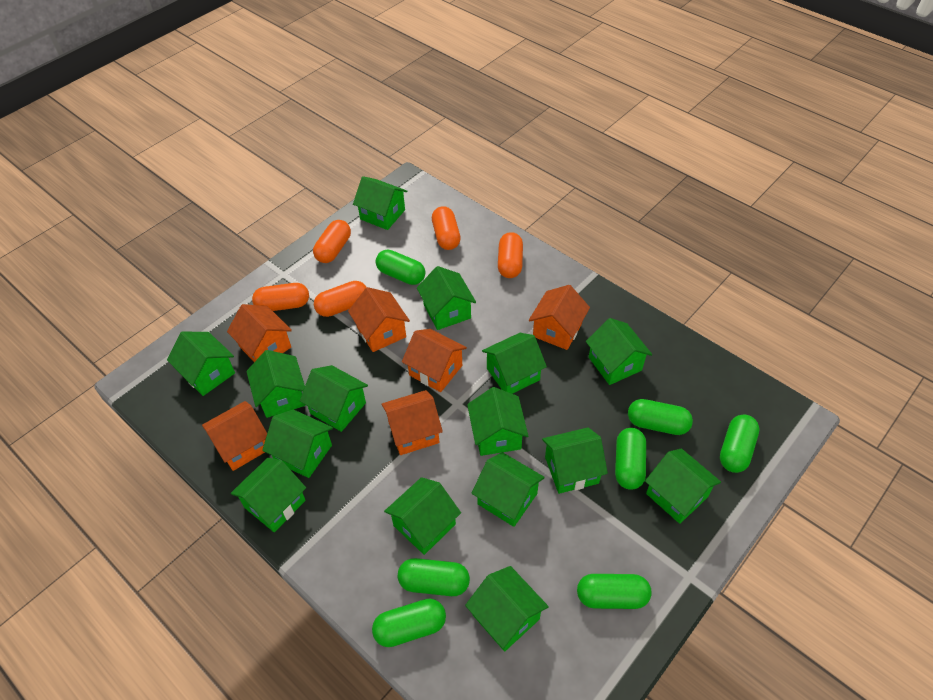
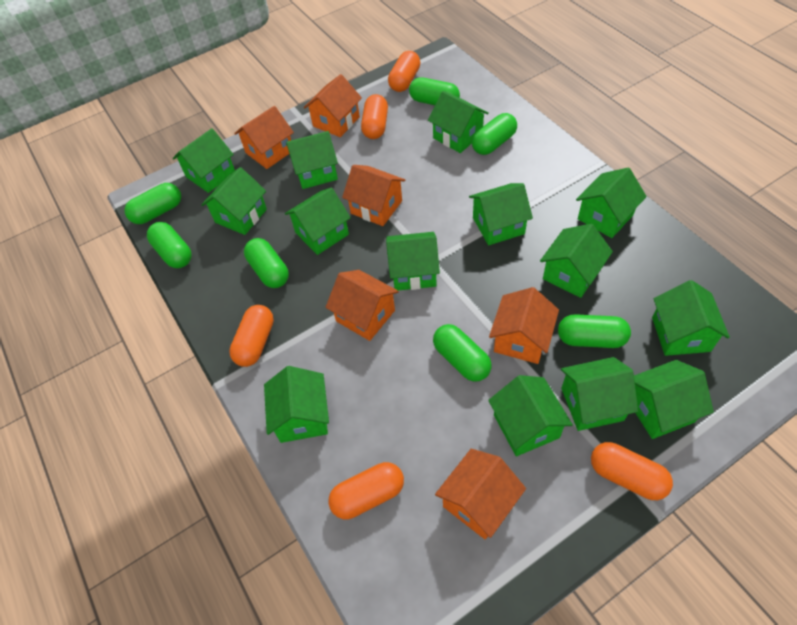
green house: [167,332,235,396] [231,458,306,532] [246,350,306,418] [262,409,333,478] [300,365,368,432] [353,176,408,230] [384,477,461,555] [417,266,476,330] [465,566,549,651] [467,387,528,456] [472,452,545,527] [482,333,547,394] [542,427,608,494] [586,318,652,385] [645,449,721,524] = 15 -> [173,128,235,193] [201,167,267,235] [264,366,329,443] [285,188,351,255] [286,131,338,189] [386,232,440,290] [428,91,489,153] [469,183,533,245] [488,375,573,456] [540,224,613,298] [561,357,639,431] [576,168,647,238] [634,360,714,439] [652,280,730,356] = 14

